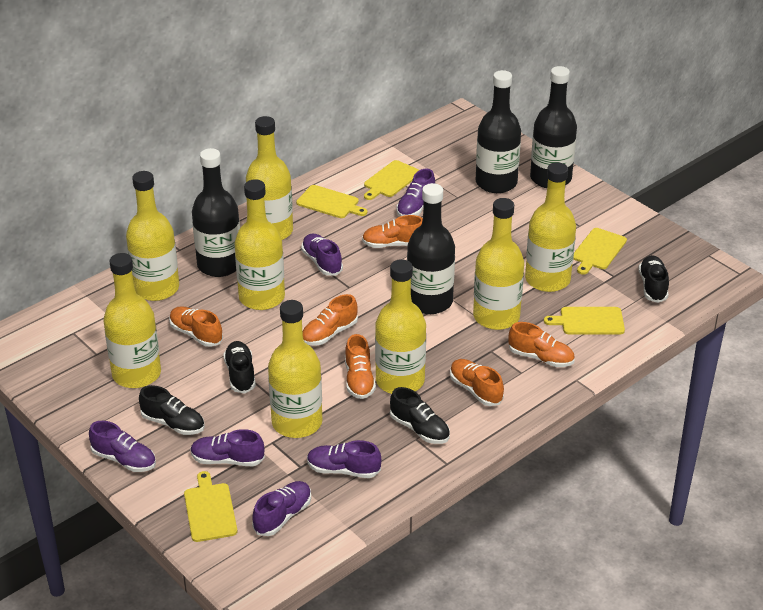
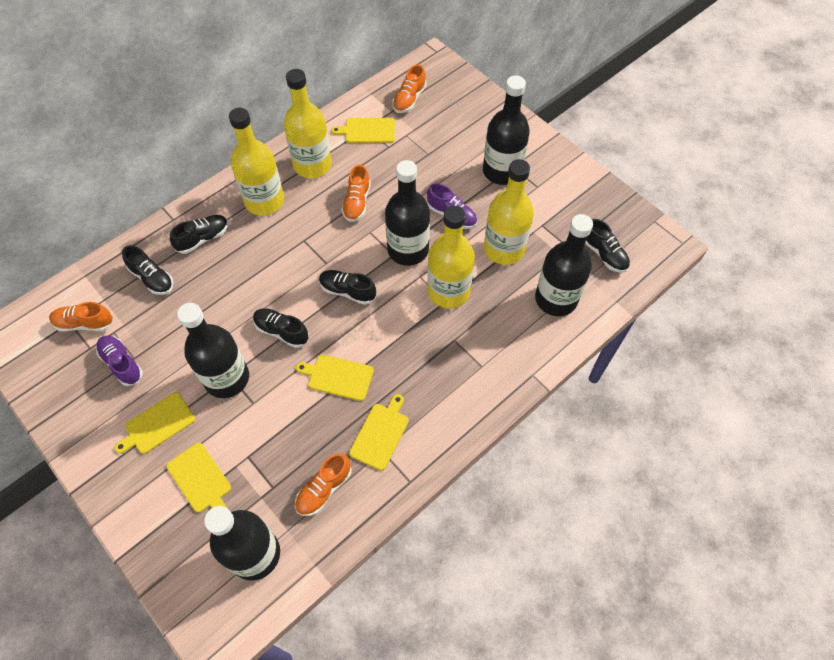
black bottle: [192,148,240,277] [407,183,455,314] [476,70,521,193] [530,66,577,188] = 4 -> [177,303,249,398] [204,506,280,581] [385,160,430,266] [483,75,530,185] [535,214,593,316] = 5
black shoe: [139,385,205,435] [223,341,256,394] [390,387,450,444] [638,255,669,303] = 4 -> [122,245,173,295] [170,215,228,254] [253,308,309,348] [319,270,376,305] [585,219,630,273] = 5
orange shoe: [169,306,223,347] [303,294,358,346] [345,334,376,399] [362,215,423,248] [450,359,504,406] [508,322,575,367] = 6 -> [49,302,114,332] [295,453,352,516] [342,164,371,222] [392,64,426,113] = 4
purple shoe: [89,421,156,472] [190,429,265,466] [252,481,311,536] [301,233,343,276] [307,440,381,478] [397,168,435,216] = 6 -> [96,336,143,386] [427,183,477,229] = 2
yellow bottle: [103,253,161,388] [126,171,179,301] [235,179,285,310] [246,116,293,240] [268,300,322,438] [375,259,426,394] [473,198,524,330] [525,162,576,292] = 8 -> [229,108,284,216] [284,69,332,178] [427,206,475,308] [484,159,534,265] = 4

